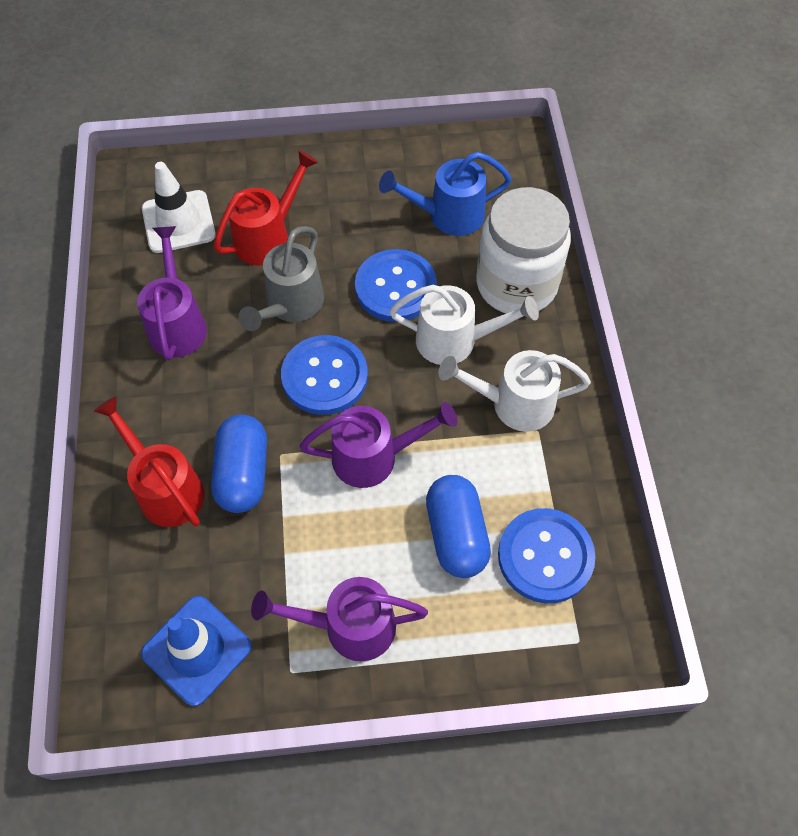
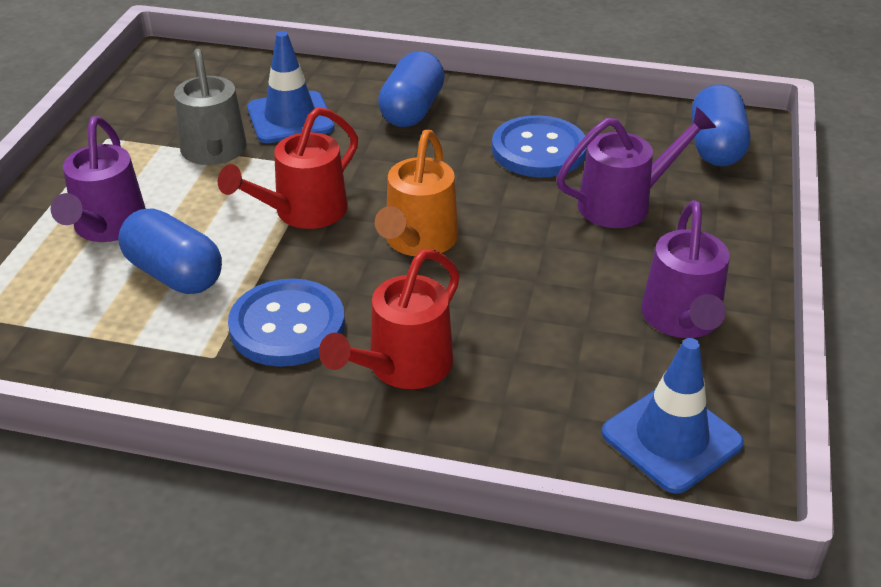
blue button: [281,335,368,415] [355,249,437,322] [498,508,596,603] = 3 -> [228,279,345,367] [492,115,587,177] = 2
blue capsule: [211,415,267,513] [426,475,491,578] = 2 -> [118,208,222,294] [378,51,445,127] [691,84,750,166] = 3
blue traffic cone: [141,596,252,706] = 1 -> [247,31,334,143] [602,338,744,494] = 2
blue watering can: [379,152,512,236] = 1 -> none = 0
orange watering can: none = 0 -> [375,130,458,256] = 1
white jar: [476,187,571,313] = 1 -> none = 0
white traffic cone: [142,162,216,253] = 1 -> none = 0
white watering can: [390,285,539,365] [438,350,591,432] = 2 -> none = 0

